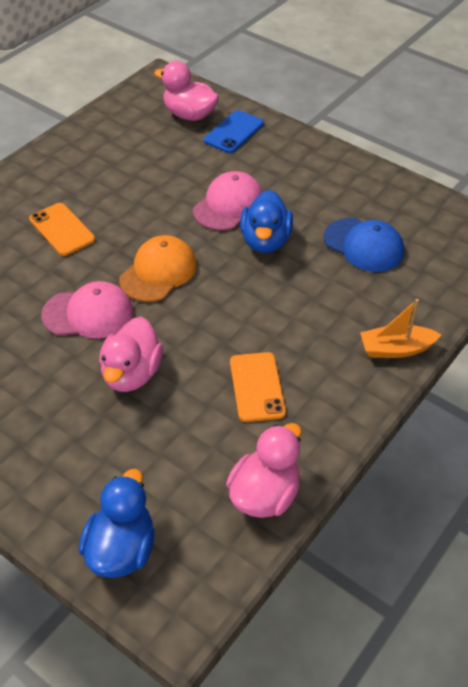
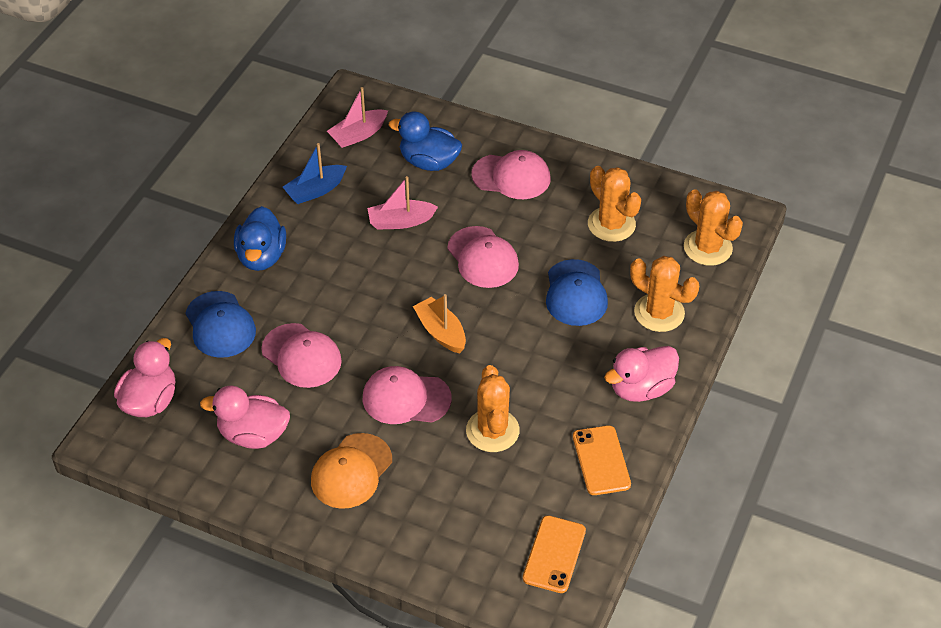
blue boat: none = 0 -> [283,143,347,204] = 1
blue cap: [324,218,404,272] = 1 -> [185,291,256,358] [546,259,608,326] = 2
blue phone: [204,110,264,153] = 1 -> none = 0
orange cactus: none = 0 -> [466,365,520,452] [588,166,641,242] [630,256,699,332] [684,189,743,266] = 4
pink boat: none = 0 -> [327,87,388,148] [367,176,438,230] = 2
pink cap: [41,281,133,339] [193,171,263,231] = 2 -> [261,323,342,388] [363,366,452,424] [447,226,519,288] [471,150,551,199] = 4

